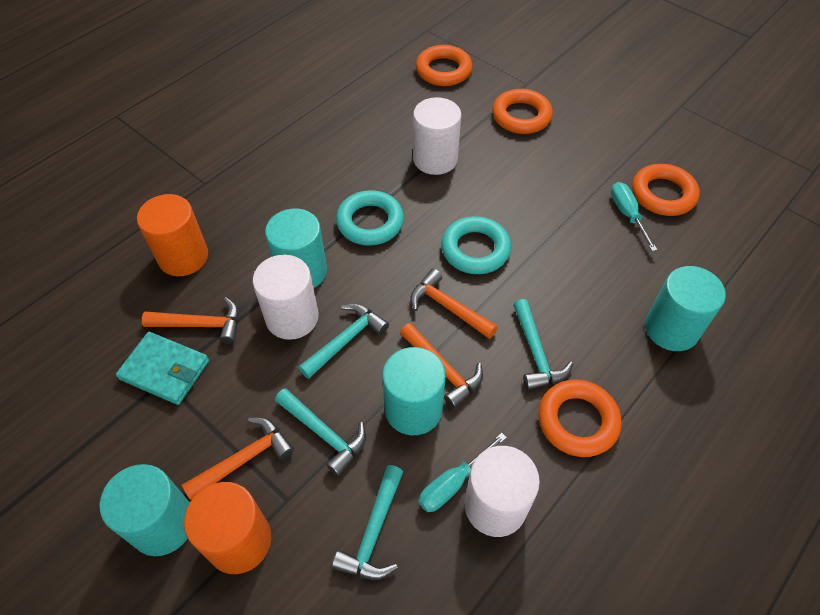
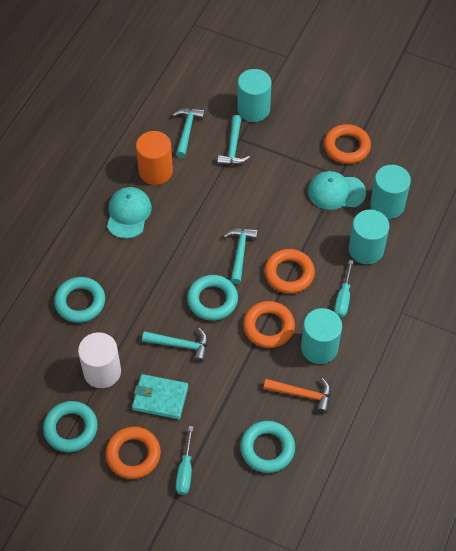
orange cylinder: [137,194,208,276] [184,482,271,574] = 2 -> [136,131,173,185] = 1
orange hammer: [142,297,239,344] [182,417,294,500] [400,323,483,409] [410,269,498,339] = 4 -> [263,378,331,414] = 1
turquoise cap: none = 0 -> [107,187,152,239] [308,171,366,210] = 2
turquoise ring: [336,190,404,246] [441,216,511,274] = 2 -> [43,401,98,452] [54,277,105,323] [187,275,238,321] [240,421,295,473] = 4
white cylinder: [253,255,319,340] [413,97,461,175] [464,446,540,537] = 3 -> [78,332,121,388] = 1

